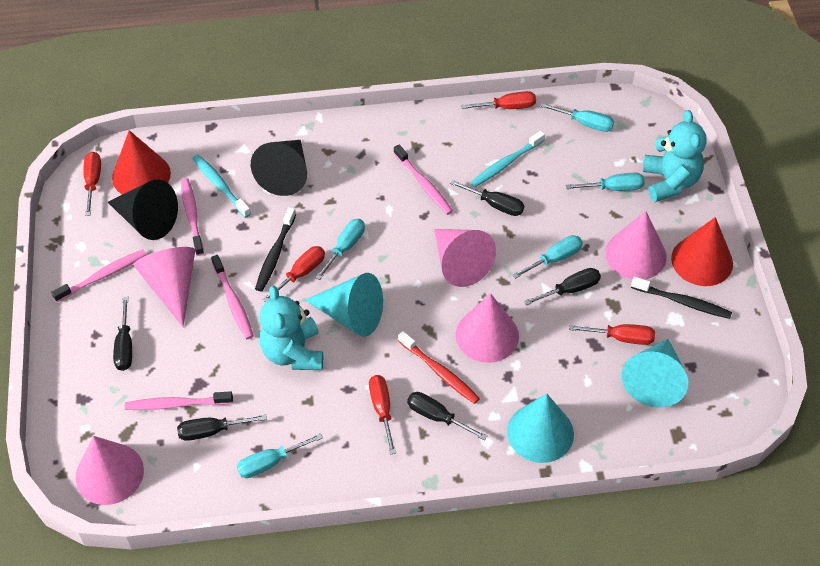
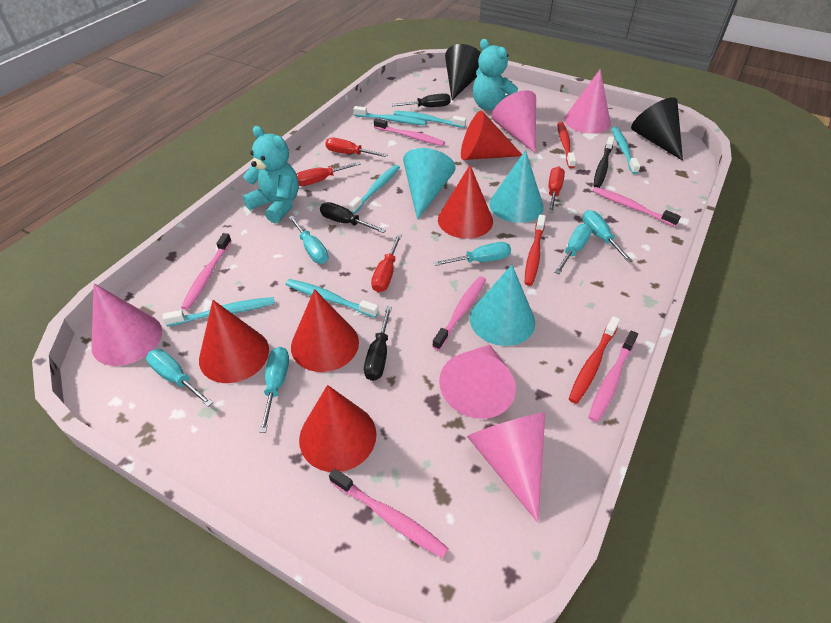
black screwdriver: [113,296,132,371] [177,414,267,441] [407,392,487,441] [450,180,524,216] [524,268,601,305] = 5 -> [320,202,386,233] [364,306,392,381] [392,93,451,107] = 3
black toothbrush: [255,207,296,291] [631,276,732,319] = 2 -> [593,136,615,188] = 1
pink toothbrush: [51,249,146,302] [125,391,233,410] [181,178,204,256] [211,255,254,339] [394,144,453,215] = 5 -> [181,233,232,310] [329,468,449,558] [374,118,445,146] [432,276,486,350] [588,330,638,422] [592,187,681,227] = 6
red cone: [112,130,171,195] [671,217,733,286] = 2 -> [199,300,269,383] [291,289,359,372] [299,385,376,472] [438,165,493,239] [461,111,522,160] = 5
red screwdriver: [83,152,101,216] [262,246,325,302] [369,375,396,454] [461,91,536,109] [569,324,655,345] = 5 -> [297,162,361,186] [325,138,388,157] [371,234,402,292] [549,167,565,213] = 4
red toothbrush: [398,331,480,404] = 1 -> [525,215,546,286] [557,122,576,168] [569,316,620,404] = 3
turquoise screwdriver: [237,433,323,478] [315,219,365,280] [512,235,583,279] [540,103,614,132] [566,173,645,191] = 5 -> [146,349,213,407] [259,347,289,433] [288,216,328,264] [433,242,511,266] [554,224,592,274] [582,210,633,262] = 6
turquoise toothbrush: [193,154,251,218] [470,131,545,187] = 2 -> [163,297,275,326] [285,279,379,318] [348,165,400,214] [354,106,426,125] [394,111,466,128] [612,126,640,174] = 6

